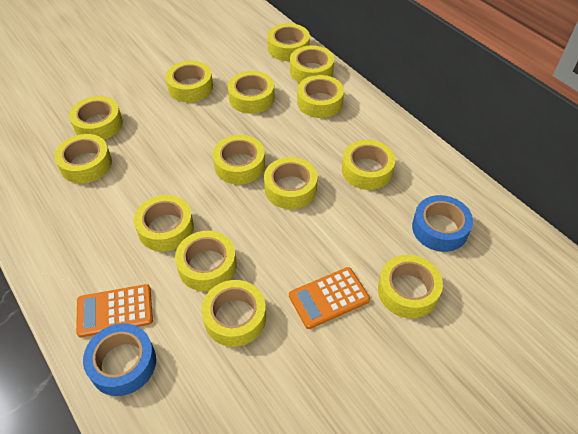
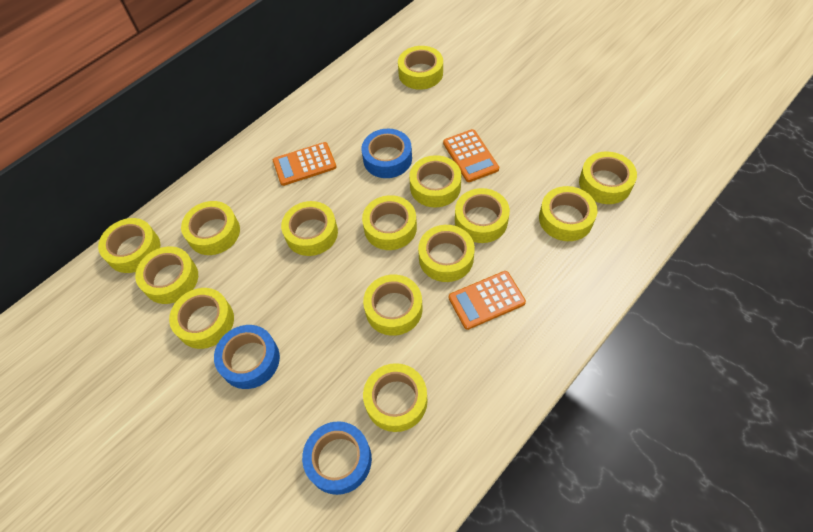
blue tape: [83,323,156,396] [412,195,473,252] = 2 -> [214,325,280,389] [302,421,372,495] [361,129,412,178] = 3
orange calculator: [76,284,153,337] [289,267,370,329] = 2 -> [273,142,336,186] [443,129,499,182] [449,271,526,330] = 3

